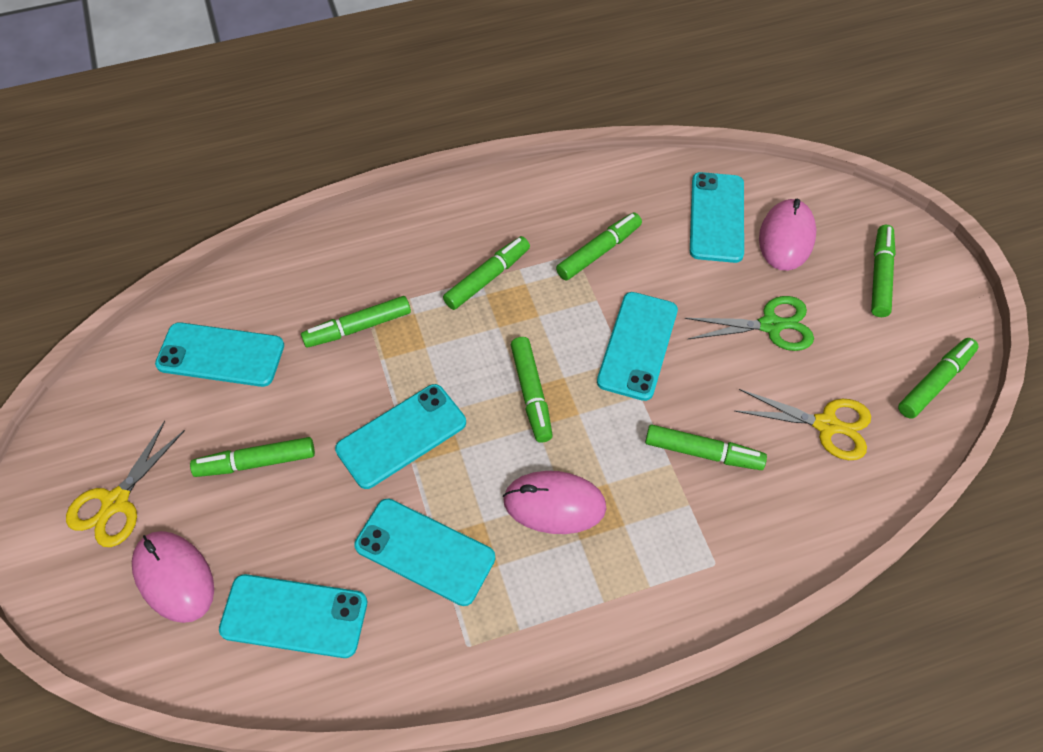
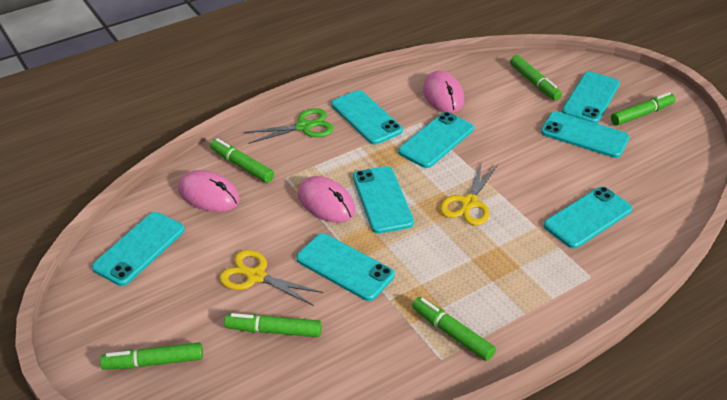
green marker: [190,437,315,477] [301,296,411,348] [443,236,530,310] [511,337,553,443] [556,213,642,280] [645,424,767,470] [871,225,896,317] [898,338,979,419] = 8 -> [100,342,203,370] [210,138,274,183] [224,313,322,337] [412,297,496,361] [510,55,562,101] [611,92,676,126] = 6
turquoise phone: [155,322,284,387] [219,574,367,658] [335,384,466,489] [354,498,495,606] [597,292,678,401] [690,172,744,263] = 6 -> [92,212,185,286] [296,233,395,301] [331,90,403,144] [353,166,414,233] [398,112,474,168] [541,111,629,158] [544,187,633,248] [562,72,620,123] = 8

